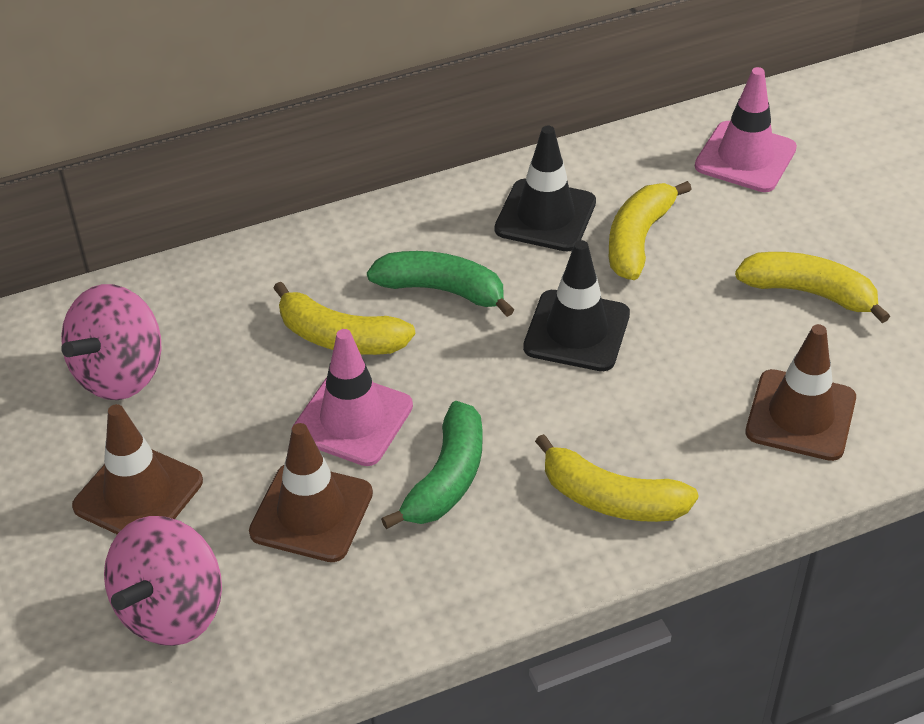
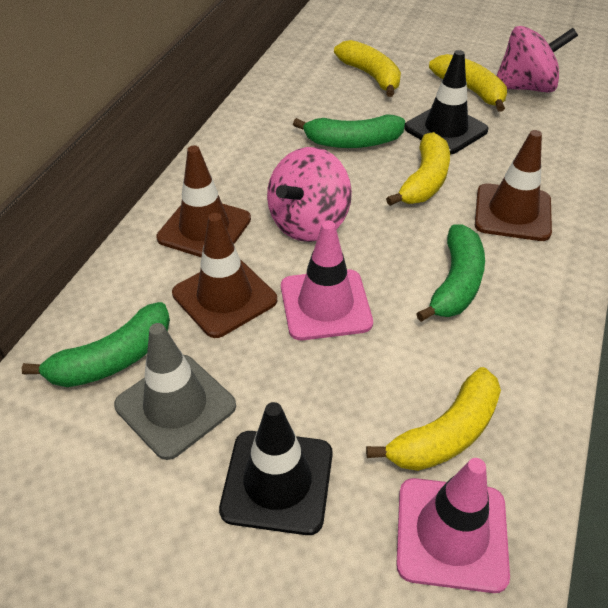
green banana: [367,251,515,317] [381,401,483,529] = 2 -> [21,302,170,387] [293,115,405,148] [416,225,485,322] = 3
grey traffic cone: none = 0 -> [114,323,236,460] = 1

